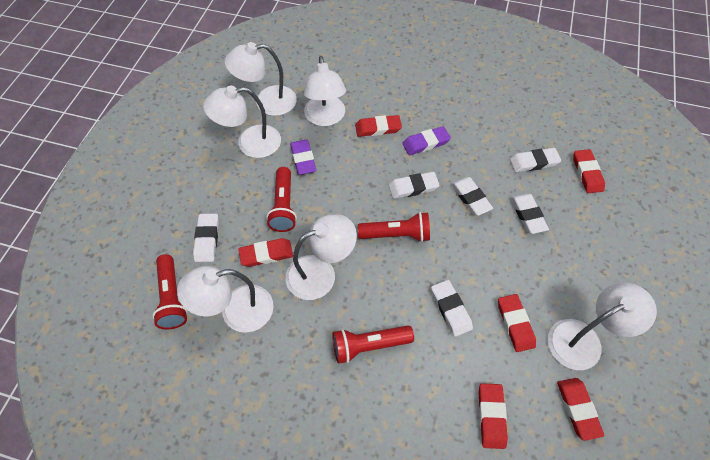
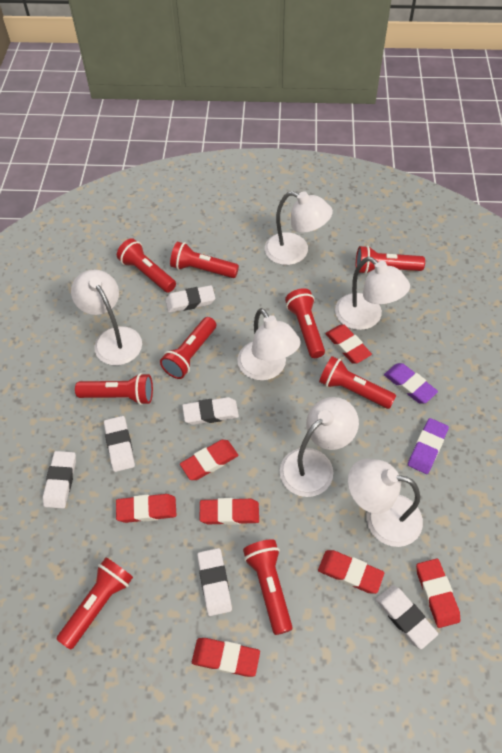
red eraser: [238,238,293,267] [355,115,402,137] [478,383,508,449] [498,294,536,352] [557,378,604,441] [573,149,605,193] = 6 -> [116,494,177,523] [180,440,238,480] [192,638,260,677] [200,498,259,525] [318,550,384,594] [325,324,372,364] [416,558,460,628] = 7
red flashlight: [153,254,188,329] [266,167,297,232] [332,325,414,364] [358,212,430,242] = 4 -> [57,557,133,650] [75,373,153,405] [117,238,176,293] [160,317,216,379] [170,242,239,278] [243,539,292,635] [285,288,325,358] [319,356,396,409] [356,246,425,274] = 9

